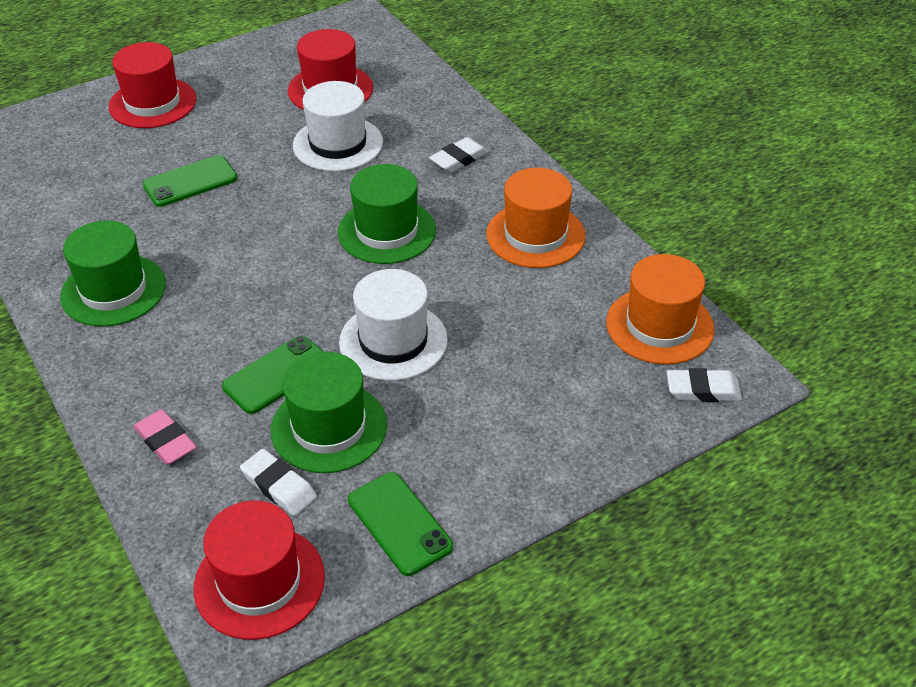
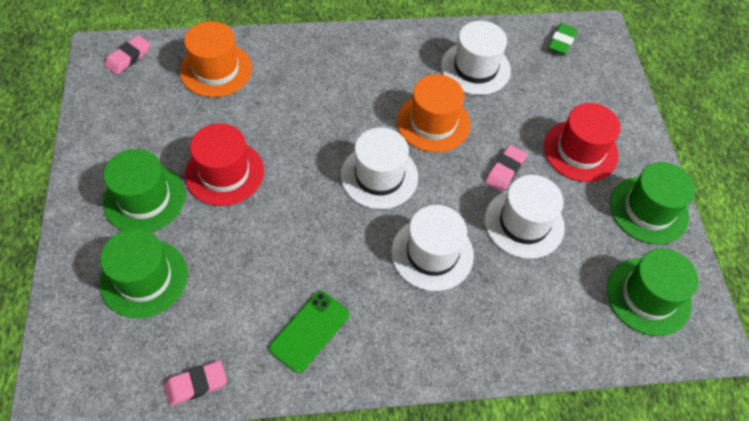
green eraser: none = 0 -> [548,23,578,55] = 1
green hat: [60,220,166,327] [271,352,387,473] [338,164,436,264] = 3 -> [100,229,188,318] [103,149,185,232] [607,248,699,336] [610,162,695,244] = 4
green phone: [143,155,237,207] [222,336,324,414] [348,472,453,576] = 3 -> [269,291,349,373] = 1
pink eraser: [133,409,196,465] = 1 -> [105,35,150,75] [164,361,227,406] [485,145,527,192] = 3
red hat: [109,42,196,128] [194,500,325,640] [288,29,373,110] = 3 -> [185,123,264,206] [543,103,620,182] = 2
white eraser: [240,449,317,516] [429,137,488,173] [667,368,742,402] = 3 -> none = 0
white hat: [293,81,383,172] [339,269,448,381] = 2 -> [341,127,418,209] [391,205,474,291] [441,21,511,95] [485,175,565,259] = 4

